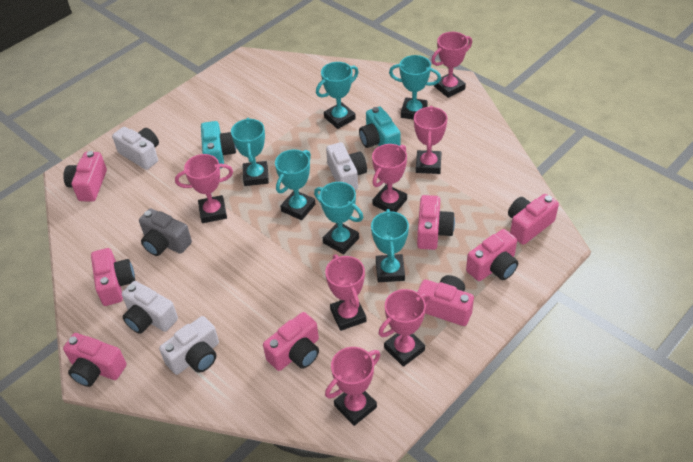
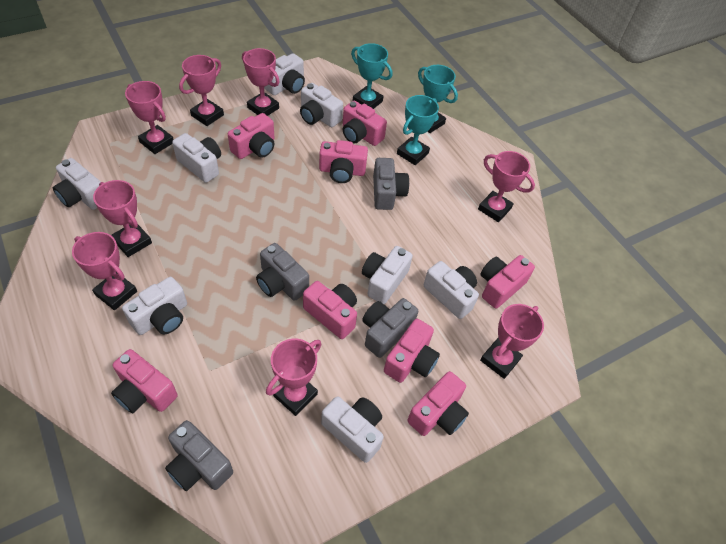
grey camera: [139,208,192,256] = 1 -> [165,420,233,491] [256,243,309,301] [362,298,418,358] [373,158,409,210] = 4
pink trophy: [175,154,233,223] [325,254,366,331] [325,347,380,426] [372,144,407,212] [379,289,431,367] [414,106,448,174] [431,32,472,98] = 7 -> [72,232,137,310] [93,180,152,257] [125,81,174,154] [179,55,224,126] [242,48,280,116] [266,338,322,416] [478,151,535,222] [480,304,544,379] = 8
turquoise camera: [201,121,236,168] [359,107,400,148] = 2 -> none = 0
turquoise trophy: [231,118,269,186] [275,150,316,220] [314,182,363,254] [316,62,359,129] [371,209,409,282] [389,55,441,120] = 6 -> [351,43,392,109] [397,95,439,165] [418,65,458,133] = 3
white camera: [112,127,159,170] [122,281,178,334] [159,316,219,375] [326,142,367,190] = 4 -> [53,158,101,210] [122,277,187,335] [172,133,221,183] [264,53,305,95] [300,83,343,127] [321,396,384,463] [362,246,413,304] [424,261,479,319] = 8

